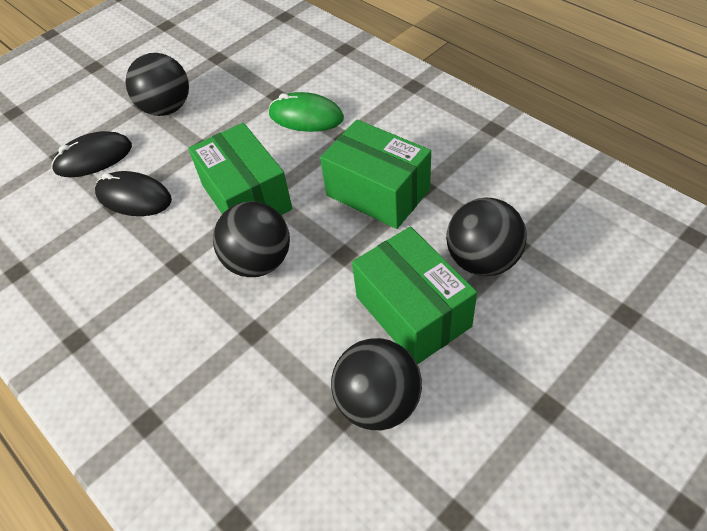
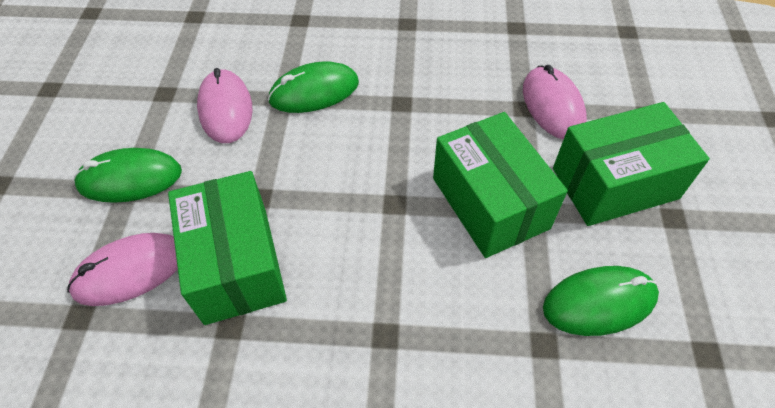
black ball: [125,53,189,116] [213,201,290,277] [331,338,422,430] [446,197,527,276] = 4 -> none = 0
black mouse: [52,131,132,177] [95,171,172,216] = 2 -> none = 0
green mouse: [269,92,344,132] = 1 -> [74,148,182,203] [268,61,359,113] [543,266,659,336] = 3
pink mouse: none = 0 -> [67,233,178,306] [197,68,253,143] [523,65,587,140] = 3

